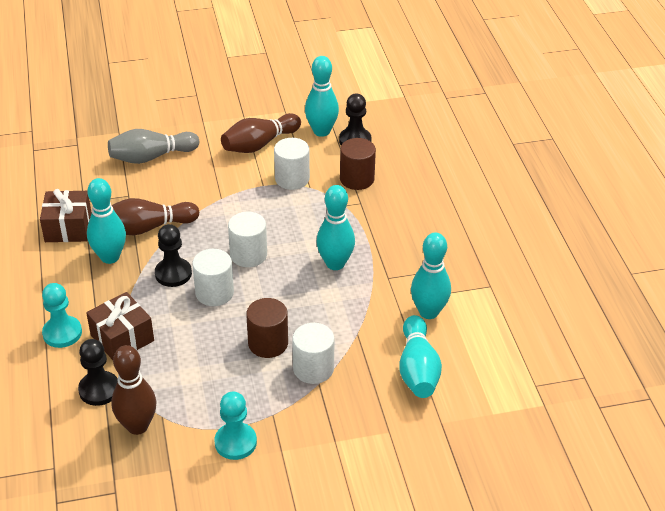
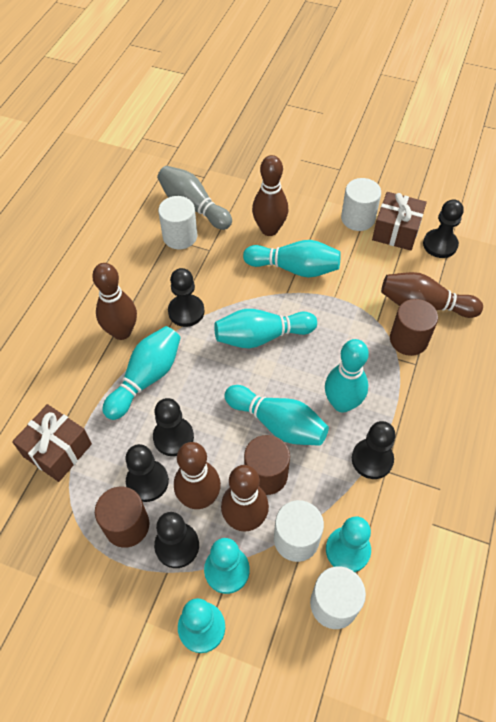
black pawn: [78,339,118,406] [155,224,192,287] [339,94,371,145] = 3 -> [125,444,169,502] [153,398,194,456] [154,512,199,568] [168,268,205,327] [352,421,396,479] [423,199,464,258] = 6
brown bowling pin: [111,345,157,435] [112,198,199,236] [221,113,301,153] = 3 -> [92,263,137,340] [174,442,221,509] [221,465,269,532] [252,155,288,236] [381,272,483,318] = 5
brown cylinder: [246,298,288,358] [340,138,376,190] = 2 -> [95,486,149,548] [244,435,290,495] [390,299,438,356] = 3
turquoise pawn: [42,283,82,348] [215,392,257,460] = 2 -> [178,598,225,653] [204,538,250,594] [326,516,371,572] = 3

